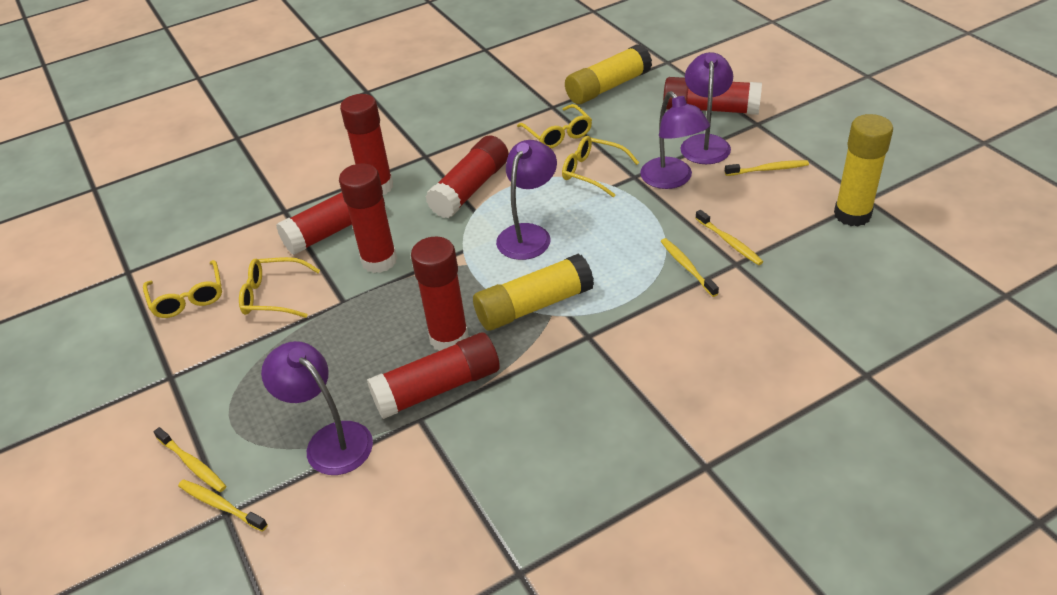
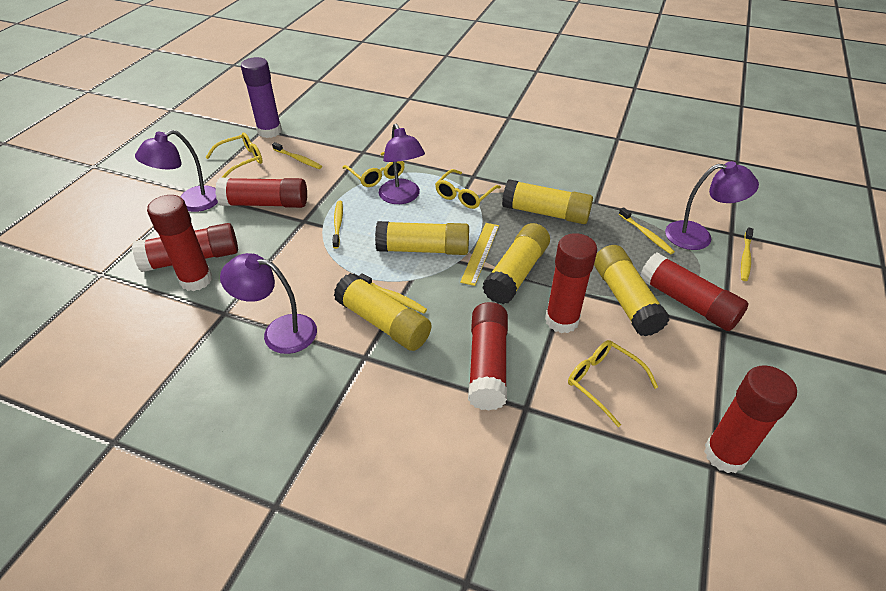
purple glue stick: none = 0 -> [241,57,282,138] = 1
yellow glue stick: [473,253,594,331] [565,44,652,104] [834,114,893,227] = 3 -> [334,273,431,351] [375,221,469,255] [482,223,550,305] [502,179,593,224] [594,245,669,336] = 5
yellow ruler: none = 0 -> [460,223,499,286] = 1

